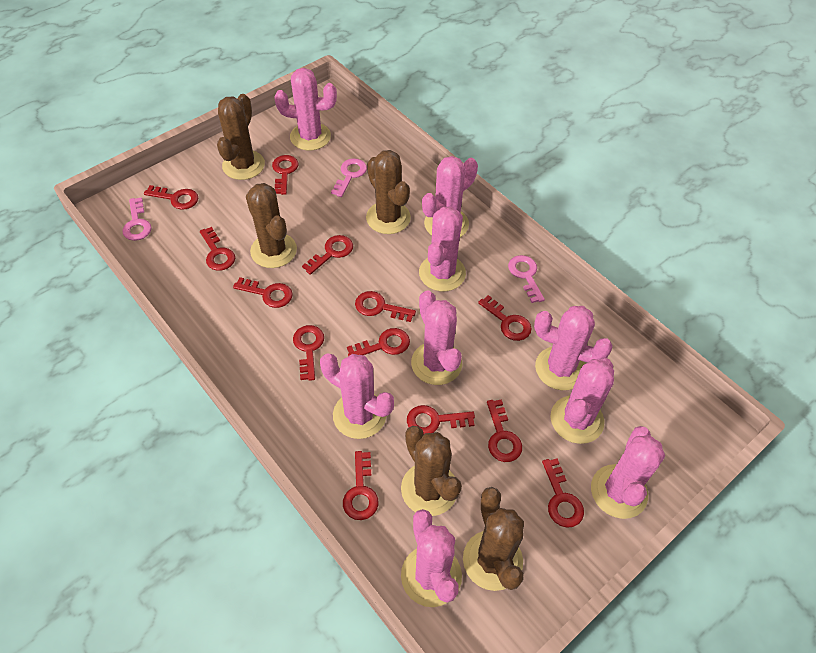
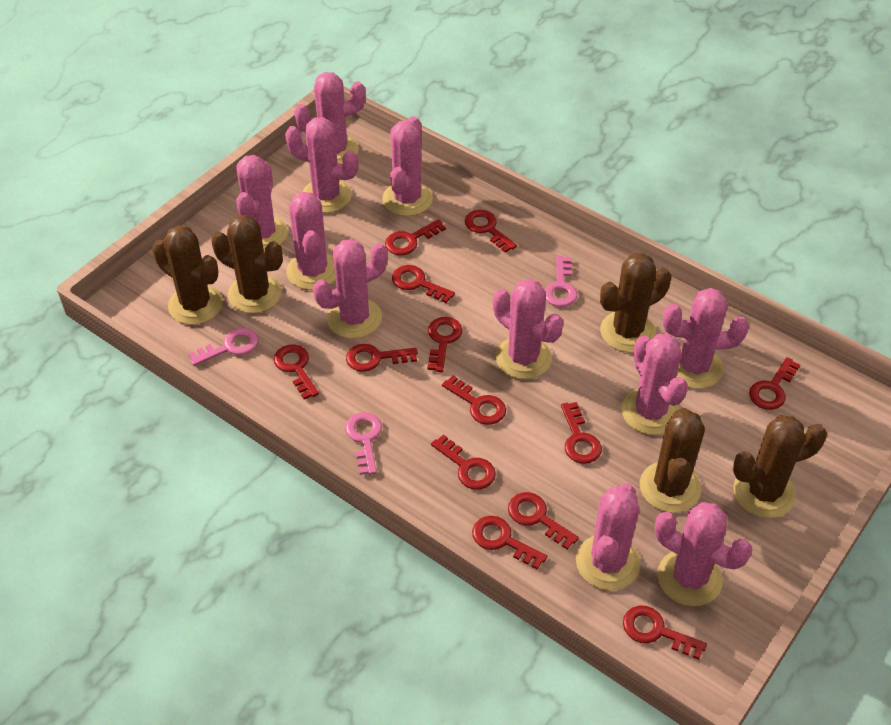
pink cactus: [274,68,337,150] [320,353,394,439] [401,509,462,607] [411,290,462,385] [419,207,466,291] [422,156,478,237] [534,306,612,390] [550,358,614,444] [591,426,665,519] = 9 -> [236,155,288,252] [285,117,359,213] [286,192,336,290] [294,72,366,164] [313,239,388,339] [382,116,433,216] [493,279,563,379] [576,483,640,590] [621,334,688,435] [655,502,752,606] [663,288,749,389] = 11

